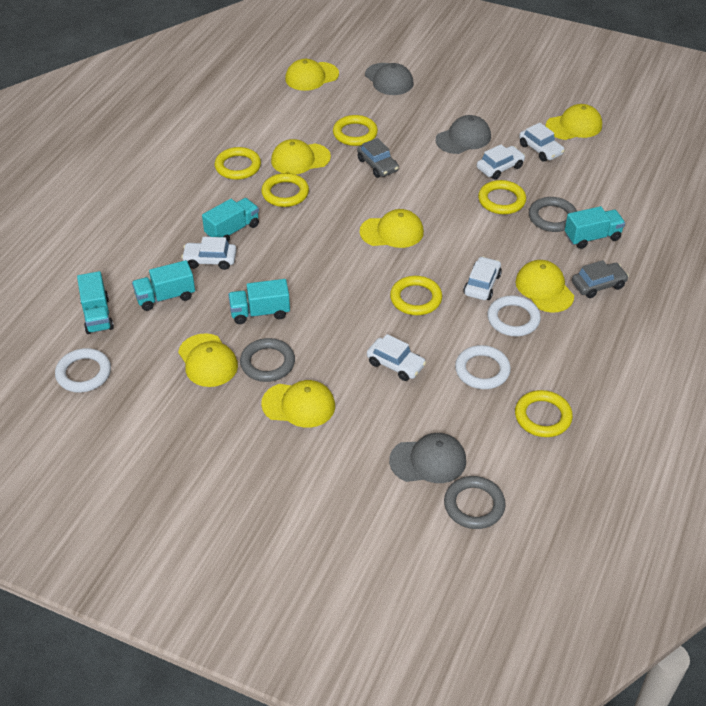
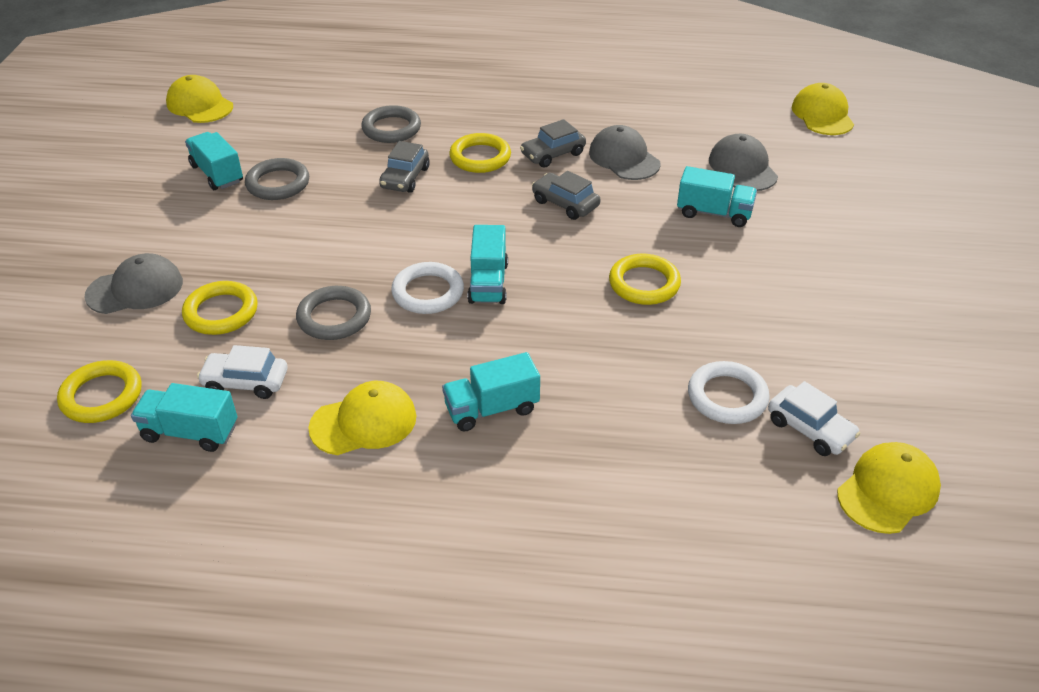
grey car: [357,138,399,178] [572,260,629,298] = 2 -> [379,141,430,193] [520,119,586,168] [532,171,601,220] = 3
white car: [181,237,237,270] [367,334,426,381] [463,256,502,300] [477,144,525,180] [519,123,565,162] = 5 -> [197,345,287,399] [768,381,860,456] = 2
white ring: [55,348,111,393] [455,345,511,389] [487,296,541,336] = 3 -> [391,262,464,314] [688,361,770,424] = 2
yellow cap: [178,333,238,387] [261,380,335,428] [271,139,331,174] [285,59,339,91] [360,209,424,248] [516,260,574,312] [546,104,602,140] = 7 -> [166,75,233,123] [308,381,416,455] [792,83,854,135] [837,442,941,534] = 4
yellow ring: [215,147,261,180] [261,173,309,207] [333,115,378,146] [390,276,442,315] [478,180,526,214] [515,390,573,437] = 6 -> [57,360,142,423] [182,281,258,335] [449,133,511,173] [609,254,681,305] = 4

